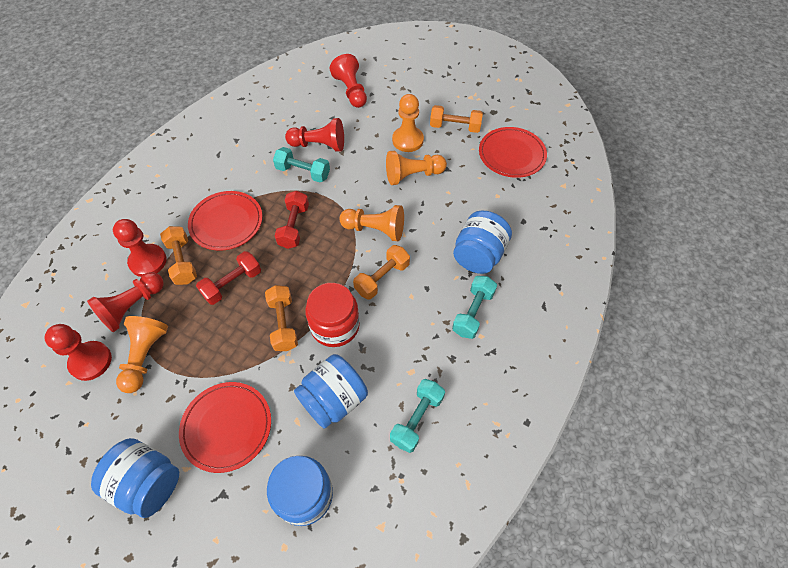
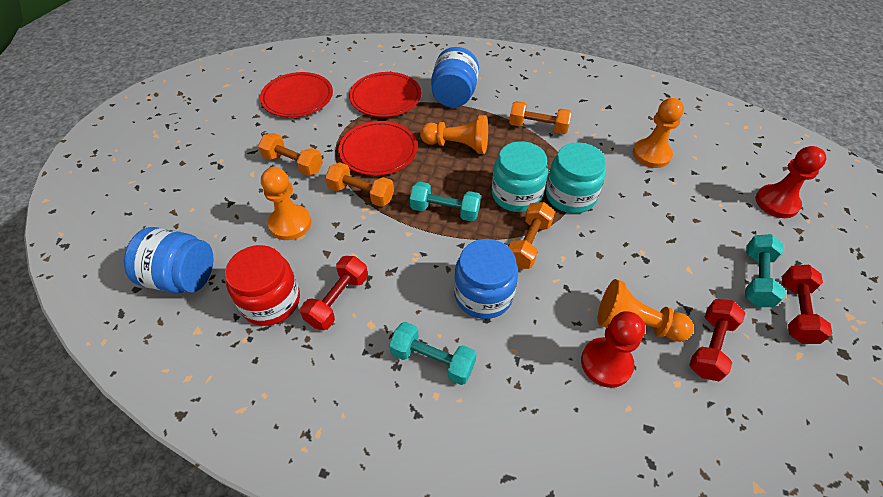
blue jar: [91,438,179,518] [267,456,333,526] [294,354,368,429] [453,211,512,274] = 4 -> [124,227,213,293] [431,47,479,108] [454,239,518,319] = 3
red dumbbell: [196,251,261,305] [275,191,309,249] = 2 -> [300,256,368,330] [689,299,745,381] [782,265,832,344] = 3
red pawn: [44,324,112,381] [87,272,164,332] [113,219,167,277] [285,118,344,152] [330,54,367,108] = 5 -> [581,311,645,388] [756,146,826,218] = 2
turquoise jar: none = 0 -> [492,141,548,212] [546,142,606,213] = 2

